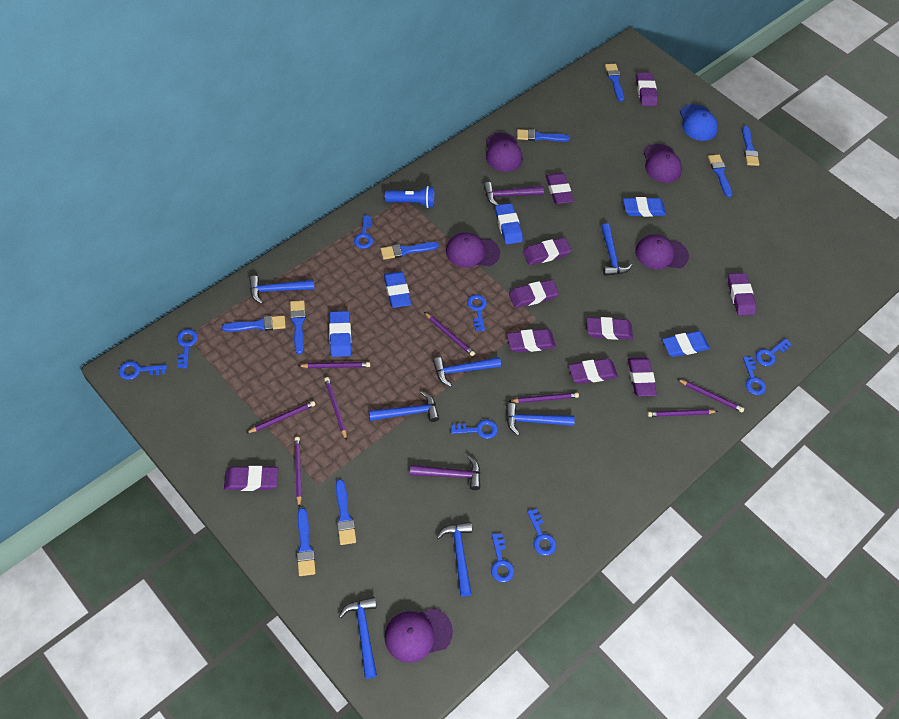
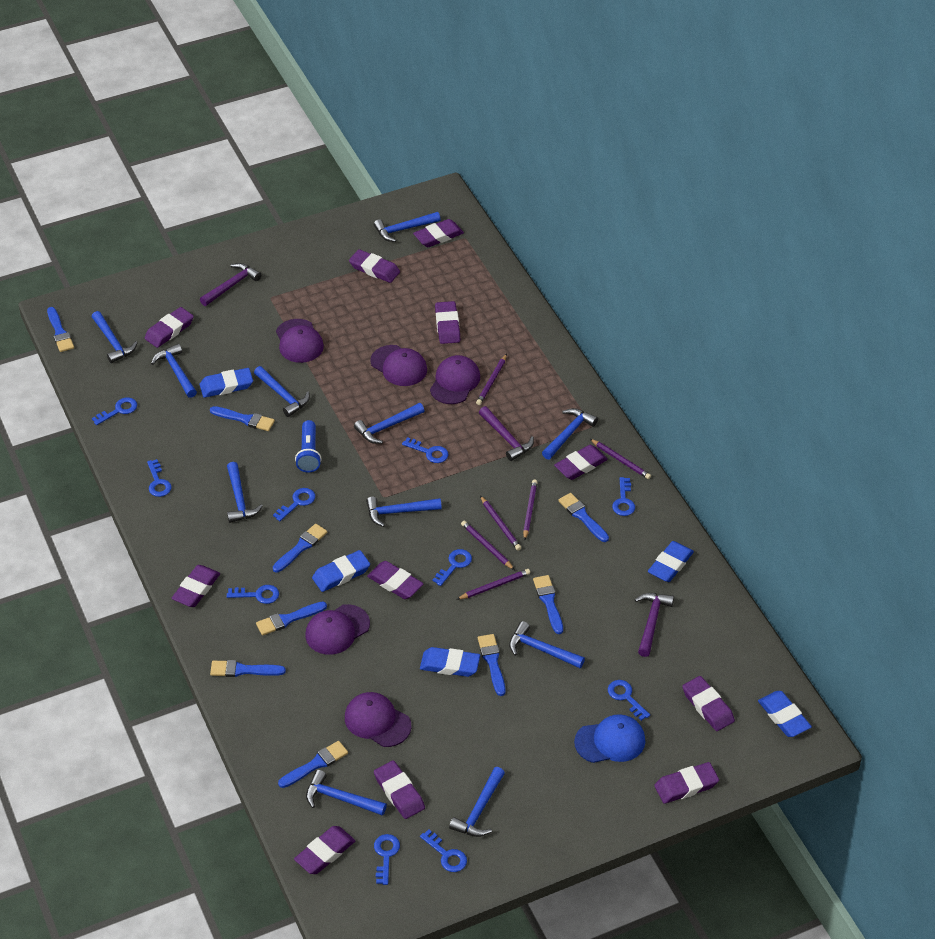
blue hammer: [249,276,315,304] [339,597,377,679] [369,391,439,422] [433,357,501,387] [436,522,472,597] [506,403,575,436] [601,223,632,276] = 7 -> [92,311,138,363] [151,344,197,398] [227,462,263,523] [254,366,310,417] [306,770,387,816] [354,403,425,444] [366,497,442,527] [374,212,441,242] [449,767,505,837] [509,621,585,668] [542,408,598,459] = 11
blue key: [118,361,167,380] [177,329,198,369] [354,215,373,249] [451,420,498,439] [467,294,487,331] [491,534,514,582] [527,509,556,556] [743,356,766,395] [756,338,792,366] = 9 -> [92,397,137,425] [147,459,172,497] [227,585,279,604] [273,488,315,521] [374,834,400,885] [402,437,448,463] [420,829,467,872] [432,549,472,586] [608,680,650,721] [612,477,635,516] = 10
purple eraser: [224,466,279,491] [507,329,556,353] [509,280,559,308] [523,238,571,265] [546,173,574,204] [568,358,618,384] [587,317,633,340] [628,357,657,397] [636,73,658,106] [728,273,756,316] = 10 -> [145,307,194,348] [171,565,220,607] [294,826,355,874] [349,249,400,283] [367,561,424,599] [374,760,425,819] [413,219,464,247] [435,301,460,344] [554,445,608,480] [654,762,719,804] [682,676,735,731] = 11
purple hammer: [410,456,480,490] [484,182,544,206] = 2 -> [200,263,261,306] [479,406,534,461] [635,593,674,657] = 3
purple pencil: [246,401,315,433] [294,437,302,507] [298,362,370,368] [324,377,347,440] [424,312,475,356] [508,393,579,403] [647,409,718,417] [677,379,744,412] = 8 -> [456,569,530,600] [461,521,514,570] [476,354,507,405] [480,496,521,550] [523,480,537,541] [590,439,651,479] = 6

